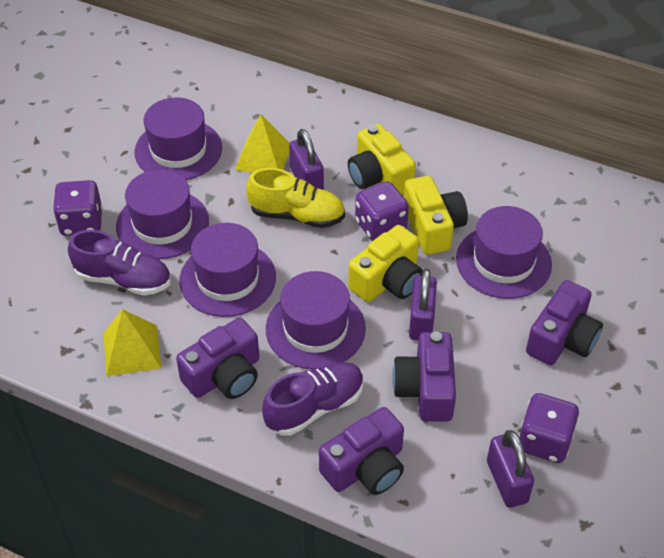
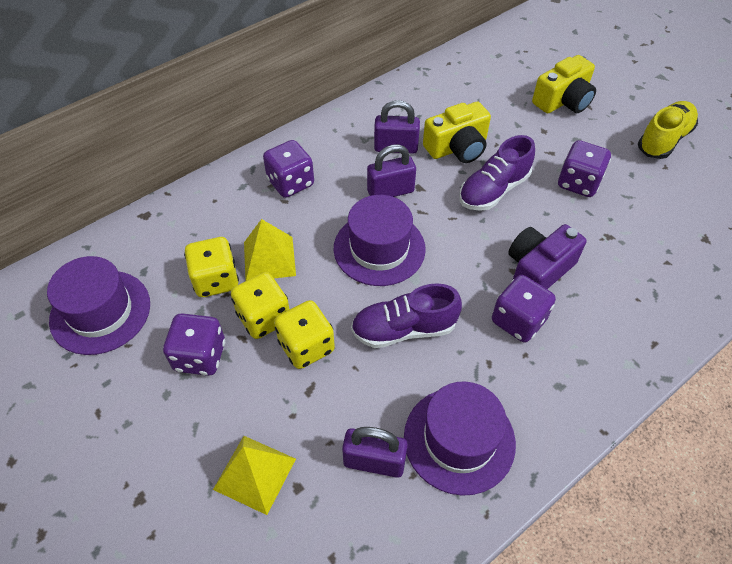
purple camera: [176,318,259,399] [319,407,404,495] [392,332,456,422] [526,280,603,365] = 4 -> [508,224,586,289] = 1
purple dice: [53,180,103,236] [355,181,409,241] [519,393,579,463] = 3 -> [163,313,225,376] [263,140,314,198] [492,275,556,342] [558,140,611,197] = 4
purple hat: [116,169,209,259] [135,97,222,180] [179,223,276,317] [266,271,366,369] [456,206,552,299] = 5 -> [47,256,150,355] [334,195,426,286] [404,381,516,496] = 3
yellow camera: [348,124,416,195] [348,225,423,302] [404,176,468,255] = 3 -> [423,102,491,163] [532,55,596,114] = 2
yellow dice: none = 0 -> [184,237,239,297] [231,272,290,339] [274,300,335,369] = 3

